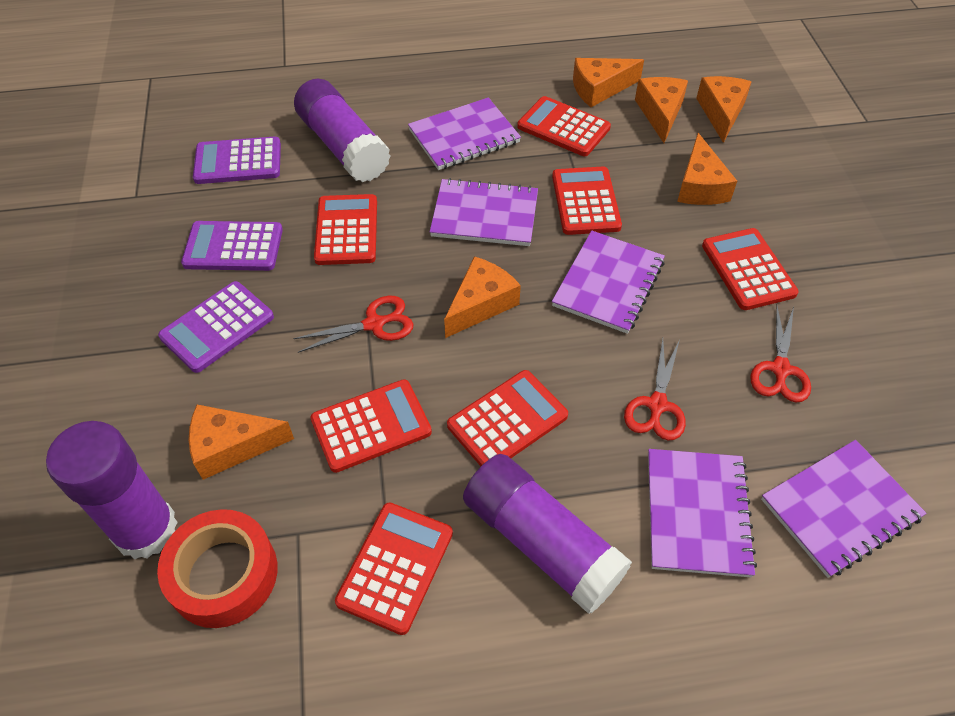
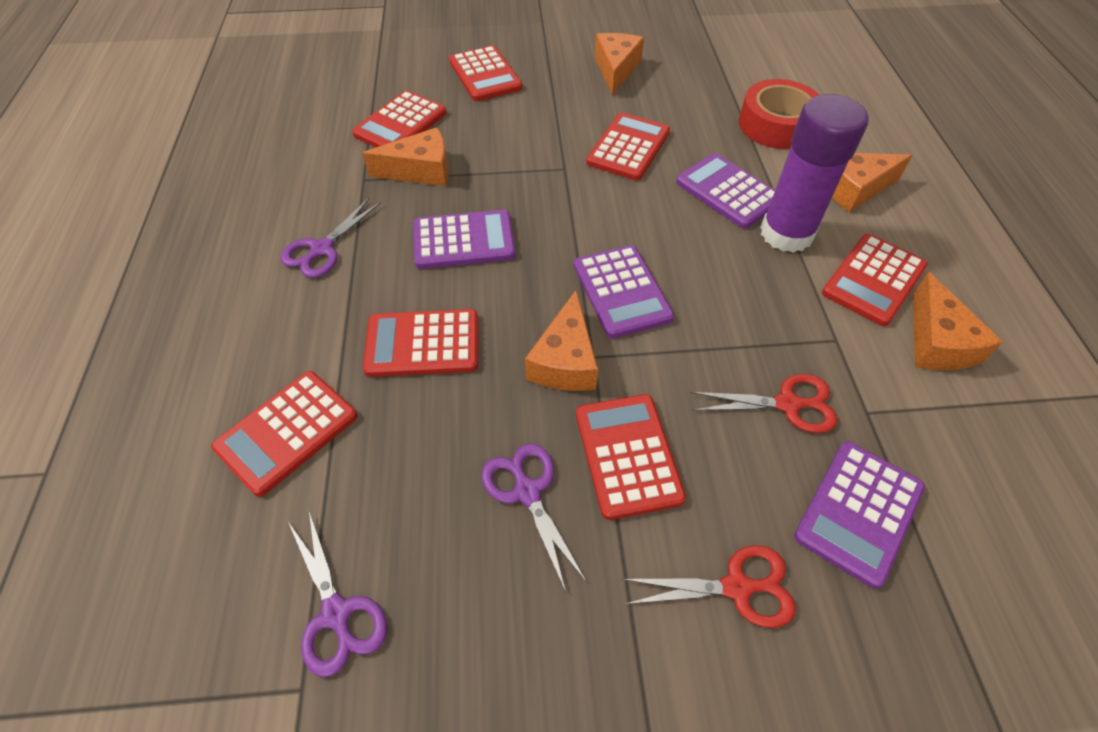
orange cheese: [189,405,294,480] [444,256,521,338] [573,58,644,107] [635,77,688,143] [677,133,737,205] [696,76,752,143] = 6 -> [362,127,449,186] [525,290,598,391] [595,33,644,95] [832,153,913,212] [913,272,1003,370] = 5
purple calculator: [158,281,274,373] [181,221,283,271] [193,136,281,184] = 3 -> [413,210,515,269] [574,245,674,338] [676,153,775,229] [794,442,925,589] = 4
purple glue stick: [46,421,178,559] [294,79,391,183] [463,454,632,614] = 3 -> [760,94,868,253] = 1
purple notebook: [408,97,521,170] [430,178,538,246] [552,231,665,334] [648,449,757,577] [761,440,926,578] = 5 -> none = 0
purple scissors: none = 0 -> [281,198,381,278] [288,511,387,677] [482,444,587,592] = 3
red scissors: [293,296,413,353] [624,339,686,441] [750,306,811,403] = 3 -> [622,545,796,628] [691,374,838,433] = 2

